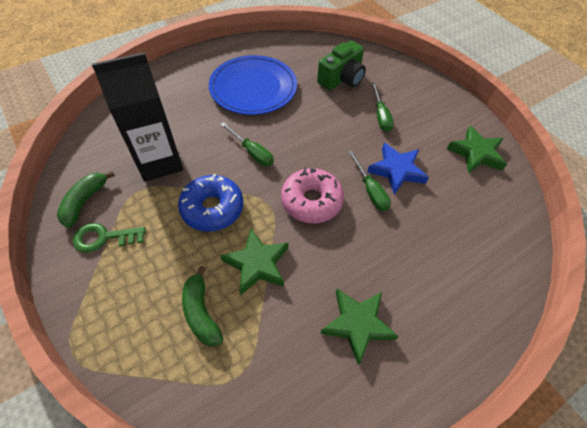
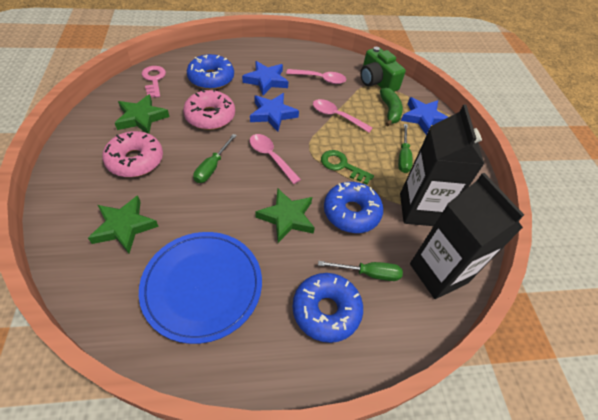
black carton: [92,52,183,182] = 1 -> [400,104,484,226] [410,173,524,299] = 2
blue donut: [178,174,243,232] = 1 -> [187,54,234,90] [292,273,363,343] [324,182,383,233] = 3
blue star: [367,143,429,195] = 1 -> [242,61,288,95] [250,93,299,132] [401,97,448,135] = 3
green banana: [57,171,115,228] [182,266,223,347] = 2 -> [380,88,403,126] = 1
pink donut: [281,168,344,223] = 1 -> [102,131,163,177] [183,89,235,130] = 2
pink key: none = 0 -> [142,66,166,97] = 1
pink spoon: none = 0 -> [250,134,301,184] [286,69,346,84] [313,99,373,132] = 3

